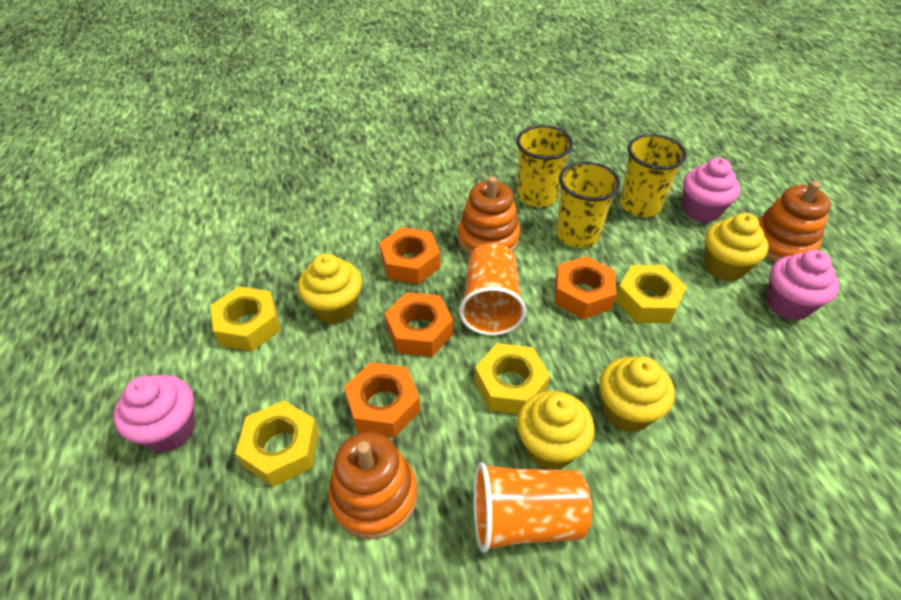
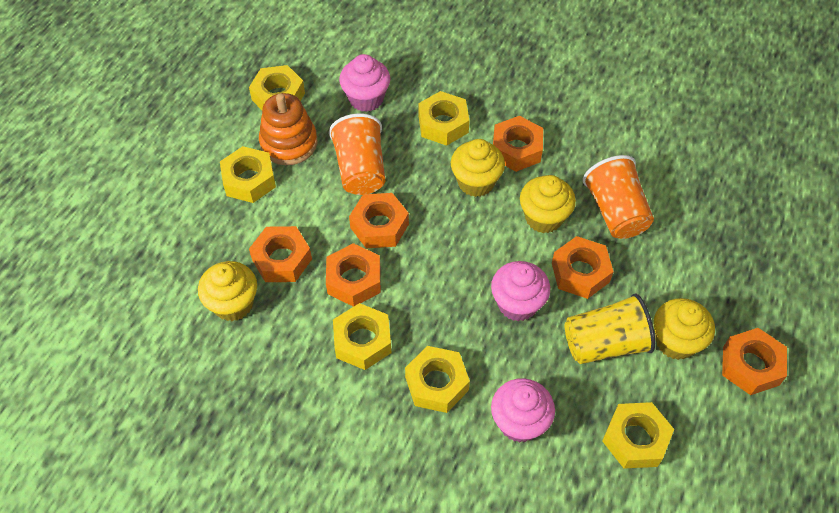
orange nut: [344,362,420,438] [379,227,440,285] [384,292,453,357] [555,256,617,319] = 4 -> [249,226,312,282] [326,243,381,307] [349,193,409,248] [493,116,543,172] [552,236,614,299] [722,328,787,395] = 6
orange stacking toy: [328,432,418,539] [458,176,520,255] [758,181,831,262] = 3 -> [259,93,318,165] = 1
yellow cup: [516,125,573,207] [556,162,620,248] [620,134,687,217] = 3 -> [565,293,655,364] = 1
yellow nut: [210,286,281,351] [235,400,319,487] [475,343,551,414] [615,265,687,323] = 4 -> [220,146,276,203] [249,65,305,110] [333,303,391,370] [405,346,470,413] [418,91,470,146] [602,402,674,468] = 6

